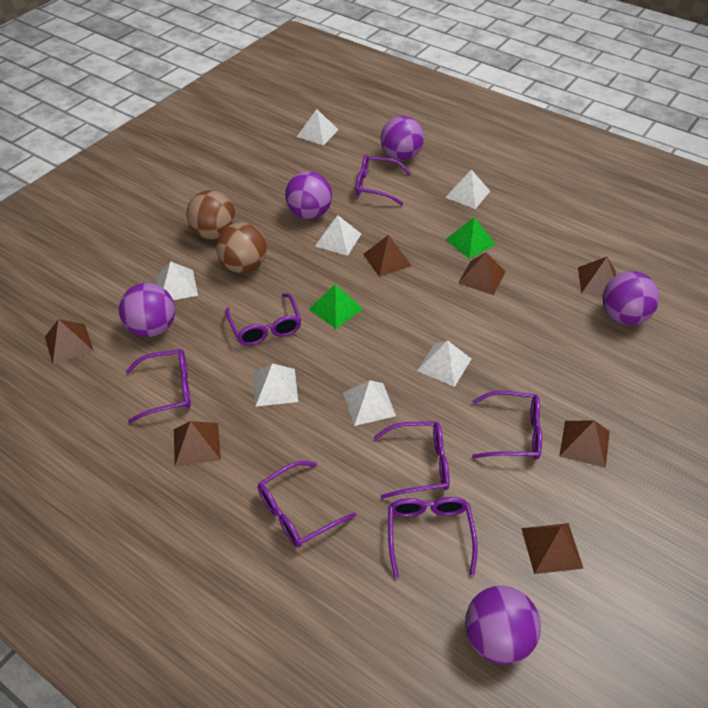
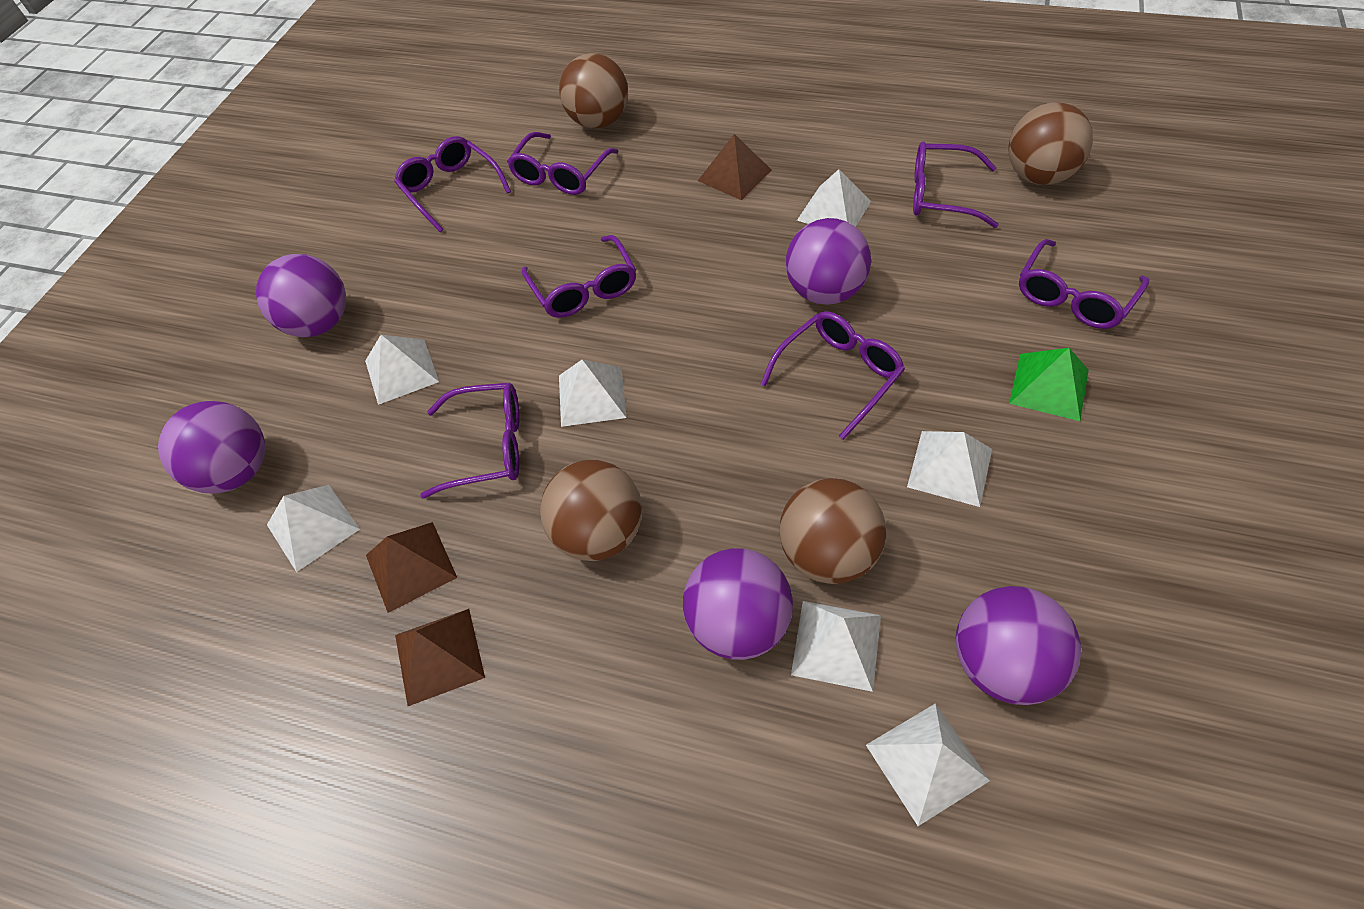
brown ball: [186,190,235,239] [216,222,267,273] = 2 -> [540,460,642,561] [559,53,628,128] [779,478,886,584] [1008,102,1093,185] = 4
brown pyramid: [45,319,94,364] [174,421,221,467] [363,235,412,277] [458,253,506,295] [521,523,583,574] [559,420,610,468] [578,257,616,295] = 7 -> [366,522,457,613] [395,609,485,706] [698,134,772,200] = 3
green pyramid: [309,284,363,329] [445,217,496,259] = 2 -> [1009,348,1089,421] = 1

